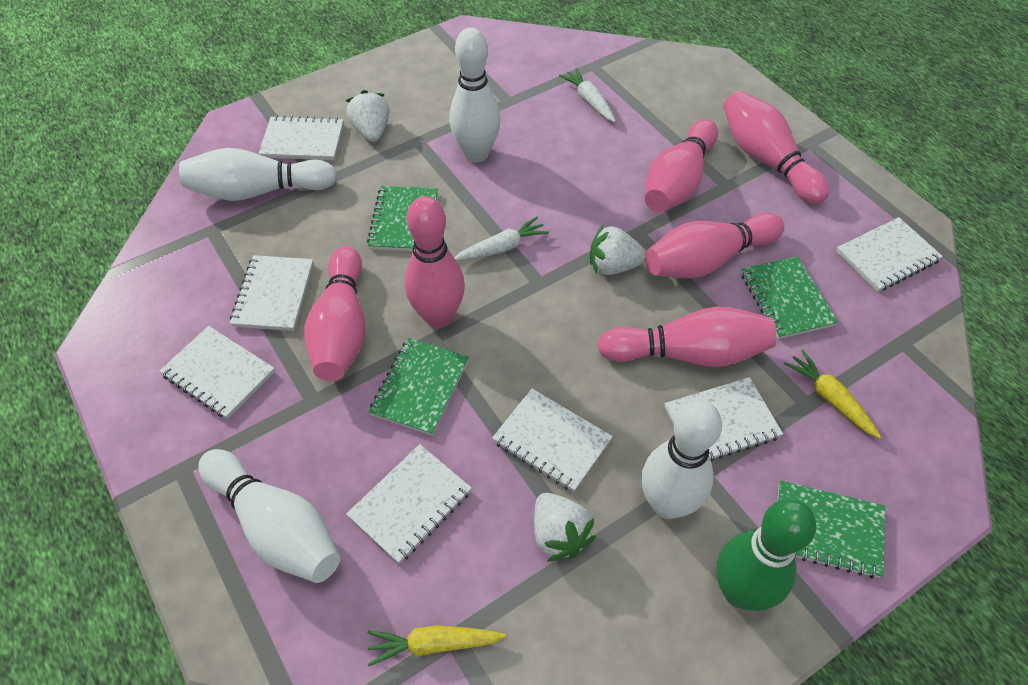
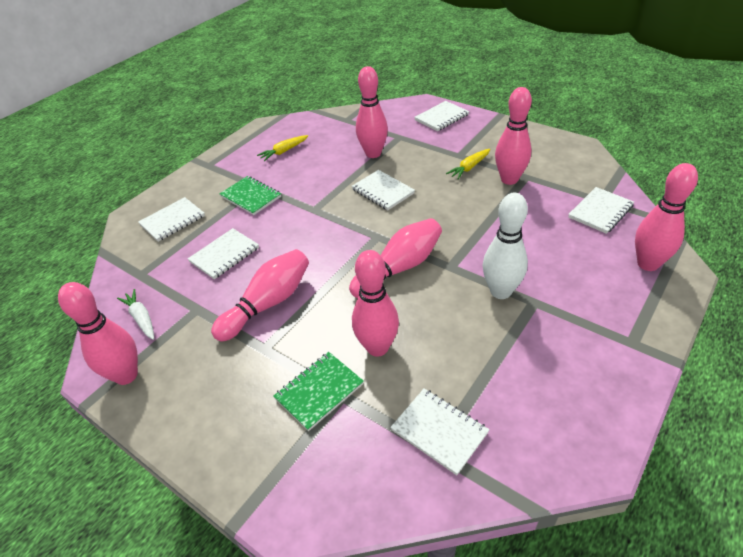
green bowling pin: [716,499,816,611] = 1 -> none = 0
green notebook: [367,186,438,251] [369,338,469,436] [741,256,838,339] [777,481,885,578] = 4 -> [219,176,281,215] [273,352,364,431] = 2
pink bowling pin: [304,246,366,381] [404,196,465,328] [597,306,776,367] [645,119,718,212] [645,213,784,278] [723,91,829,204] = 6 -> [58,282,138,385] [211,249,309,342] [349,218,442,298] [352,250,399,357] [356,66,388,158] [495,87,532,185] [635,163,698,271] = 7
white bowling pin: [179,148,337,201] [199,449,340,583] [449,28,501,162] [641,400,722,519] = 4 -> [483,193,528,299] = 1
white carrot: [455,217,549,261] [559,68,616,122] = 2 -> [117,289,154,340] = 1
white notebook: [160,326,275,419] [230,255,313,331] [258,116,344,160] [346,444,472,564] [492,388,613,492] [664,377,783,462] [836,217,943,292] = 7 -> [138,197,205,242] [187,228,259,279] [352,170,415,210] [390,389,489,475] [414,101,469,131] [568,187,634,234] = 6
white strawberry: [346,90,389,142] [534,493,596,561] [590,225,646,275] = 3 -> none = 0

